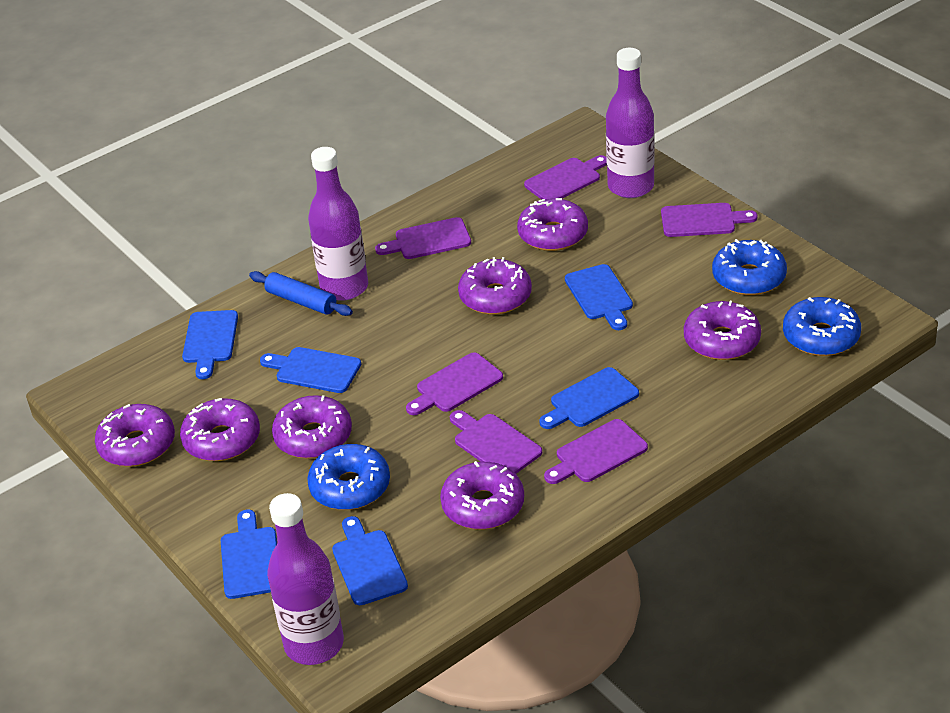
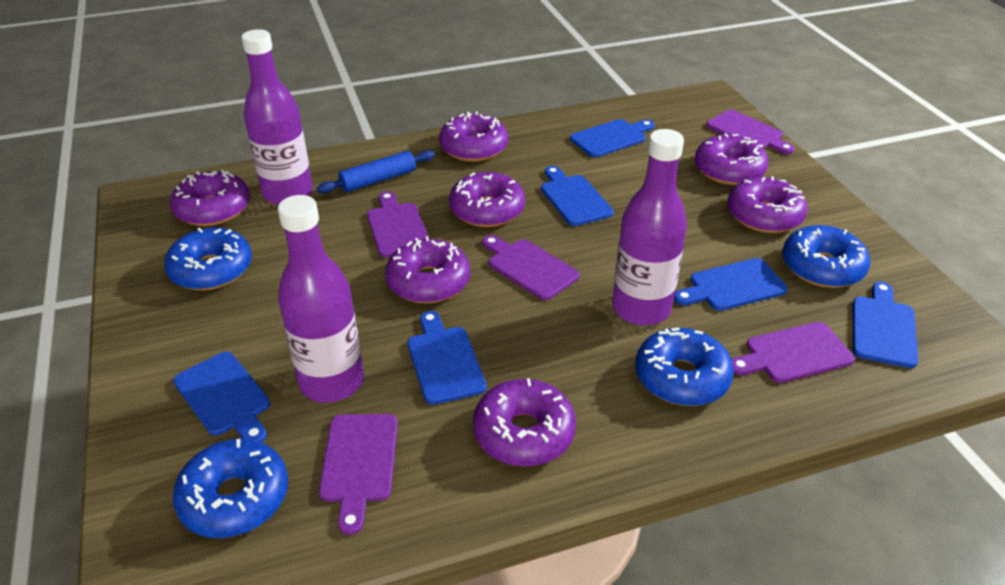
blue donut: [307,444,390,510] [712,239,787,295] [783,297,861,356] = 3 -> [164,227,252,290] [173,439,288,538] [635,328,734,406] [782,225,870,288] = 4
purple cutting board: [375,217,471,259] [406,352,503,415] [450,410,542,474] [524,155,607,200] [544,419,648,484] [661,203,758,237] = 6 -> [319,414,398,535] [367,191,429,258] [482,235,580,300] [706,110,795,154] [731,322,855,383] = 5

